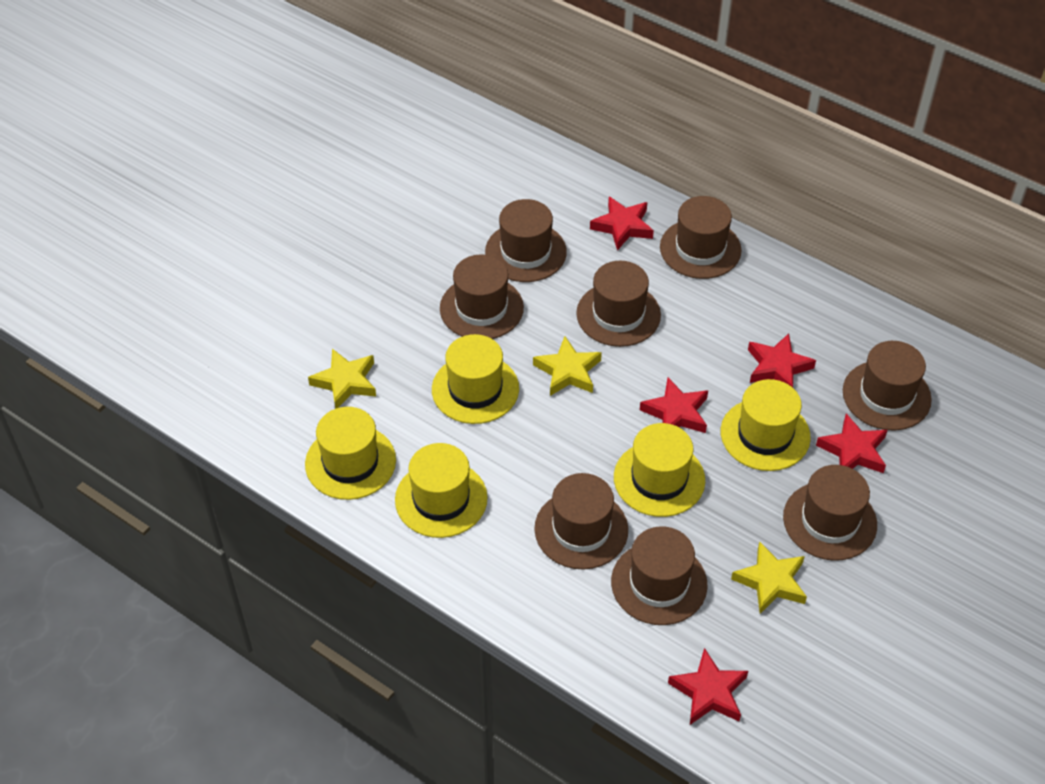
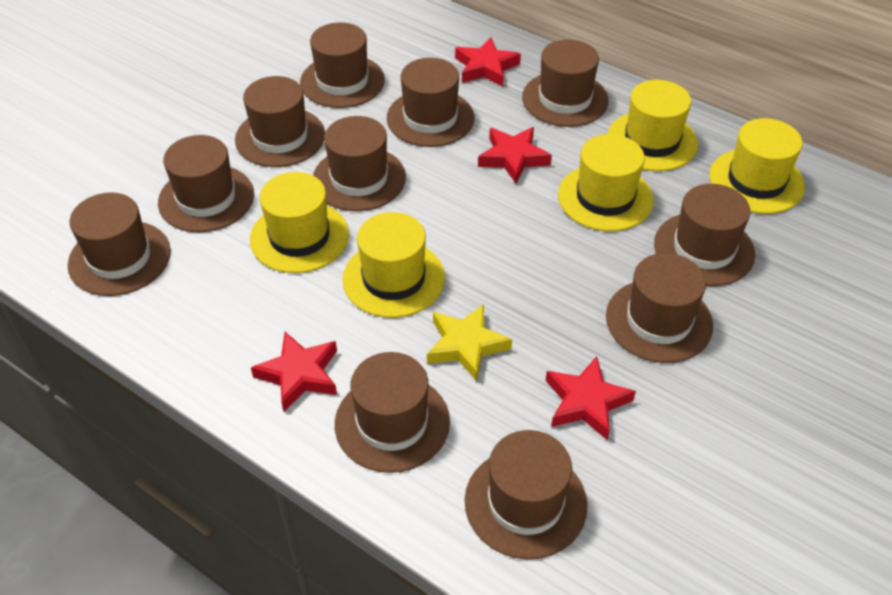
brown hat: [440,255,524,339] [485,199,567,282] [534,473,628,570] [576,261,661,347] [611,526,708,625] [660,196,741,279] [783,465,877,561] [843,341,932,431] = 8 -> [68,193,171,296] [158,135,254,232] [235,76,325,167] [300,22,385,108] [313,116,406,211] [335,352,450,473] [387,58,474,147] [465,430,588,559] [522,39,609,127] [606,253,713,363] [654,184,755,286] = 11
red star: [590,197,654,251] [640,378,708,433] [668,648,748,725] [748,334,816,388] [816,414,888,473] = 5 -> [251,332,337,412] [455,37,521,87] [478,127,552,184] [546,356,636,440] = 4
yellow star: [308,349,376,409] [533,337,602,396] [731,541,807,614] = 3 -> [427,304,512,381] = 1

